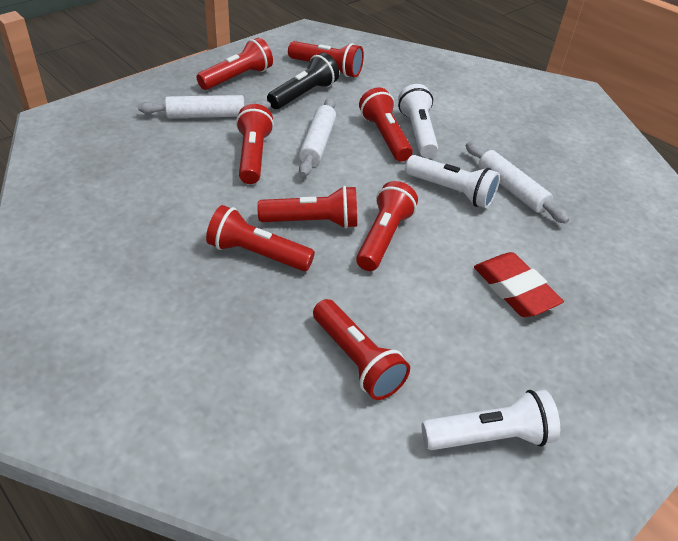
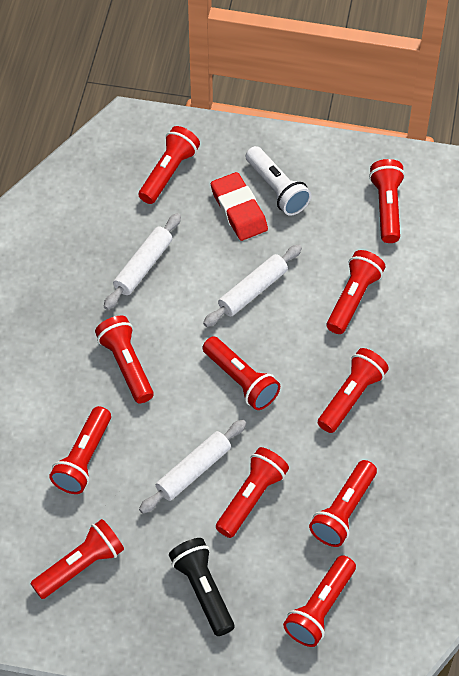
red flashlight: [197,38,273,90] [206,205,315,271] [236,104,274,184] [257,186,357,229] [288,41,364,77] [313,299,410,400] [356,181,418,271] [359,88,413,162] = 8 -> [30,519,124,599] [49,406,111,494] [95,316,154,403] [139,126,200,204] [202,336,280,410] [216,447,289,538] [283,555,356,647] [309,460,377,547] [318,348,389,433] [327,250,386,334] [369,159,405,243] = 11
white flashlight: [398,84,438,158] [405,155,500,208] [422,390,560,450] = 3 -> [246,146,311,216] = 1

